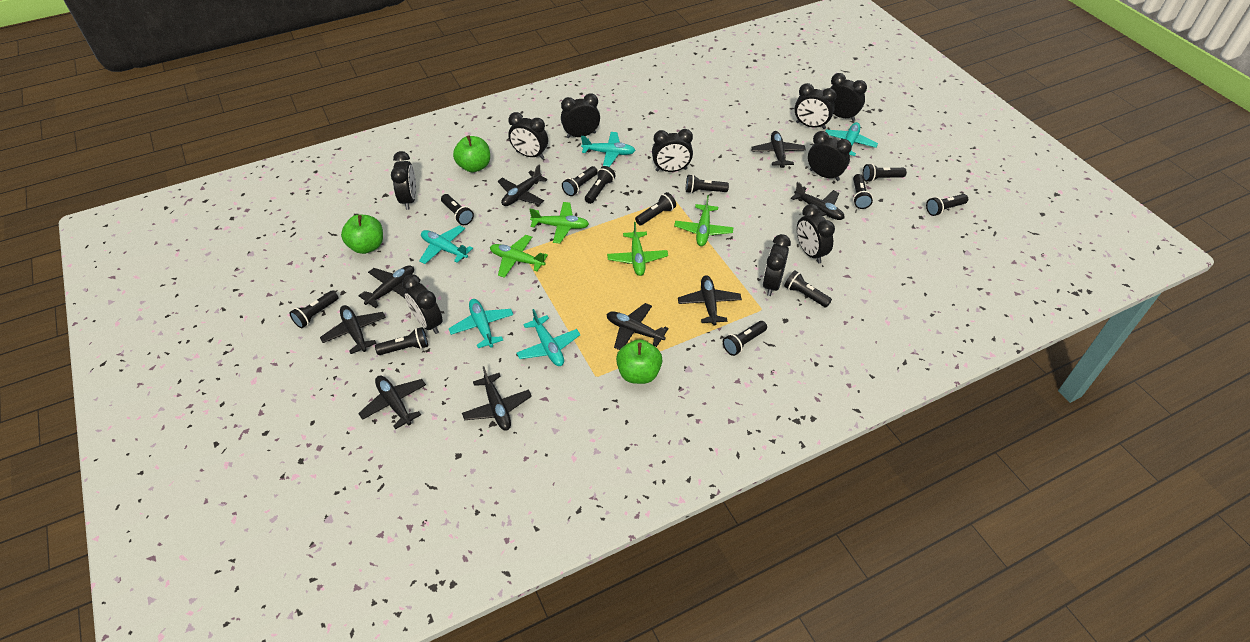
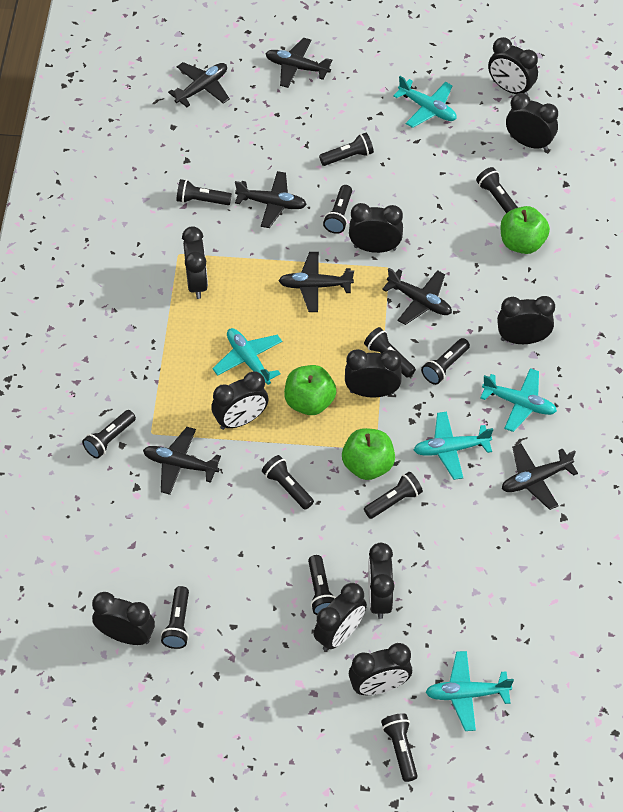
black clock: [391,151,416,210] [402,274,443,334] [508,112,548,159] [561,93,600,138] [652,129,693,172] [763,234,791,296] [794,83,837,129] [797,204,835,264] [808,131,852,181] [830,73,867,121] = 10 -> [92,592,155,645] [182,226,208,299] [211,371,269,430] [313,583,367,651] [345,349,402,398] [349,203,403,253] [349,643,412,695] [368,543,394,619] [488,37,538,95] [497,296,555,344] [506,93,558,151] = 11
black plane: [320,305,386,354] [358,265,414,308] [358,375,426,429] [462,366,532,431] [498,165,547,206] [607,303,669,350] [678,275,742,326] [751,131,806,168] [791,182,844,220] = 9 -> [143,427,221,495] [168,62,230,107] [235,171,307,228] [265,37,333,88] [278,252,354,312] [382,268,452,325] [502,443,578,510] = 7
green plane: [490,235,548,278] [529,202,589,243] [607,222,668,276] [674,195,734,246] = 4 -> none = 0

